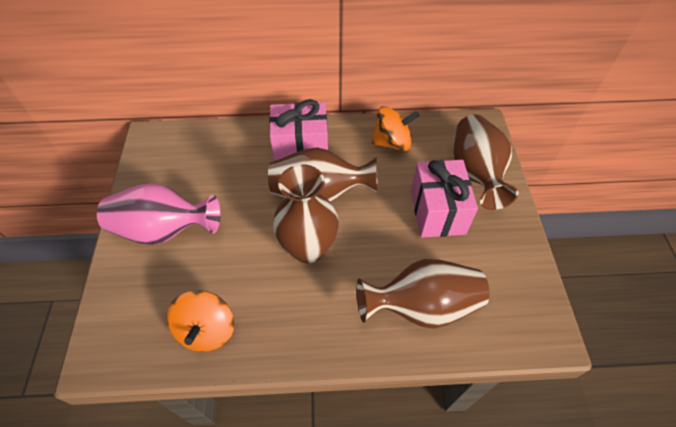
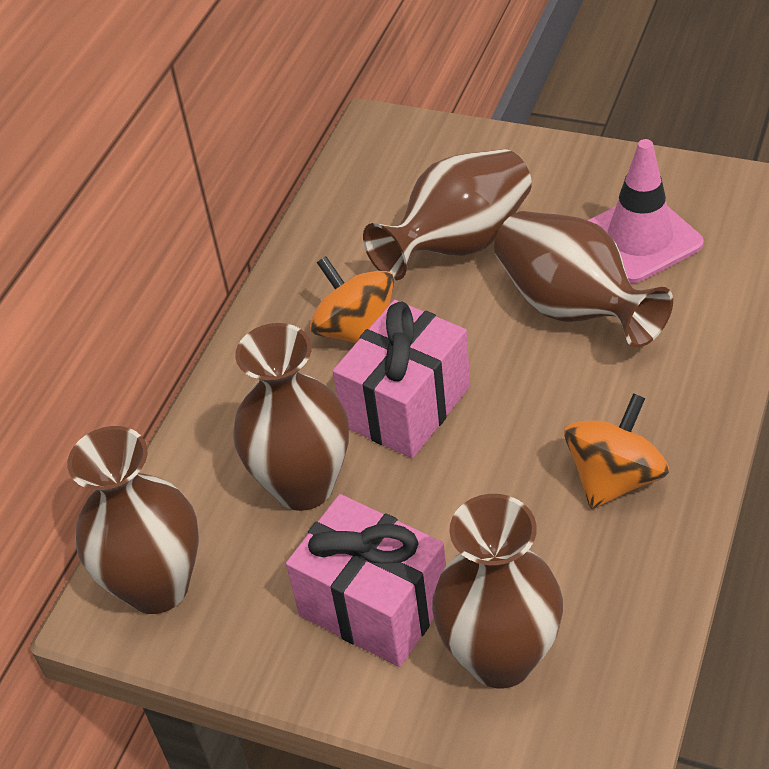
brown vase: [268,147,377,202] [273,164,339,263] [356,259,489,329] [453,114,519,210] = 4 -> [67,426,199,614] [233,323,349,511] [363,149,532,280] [432,494,563,689] [494,211,673,348] = 5
pink traffic cone: none = 0 -> [588,139,704,283] = 1
pink vase: [97,183,221,245] = 1 -> none = 0

